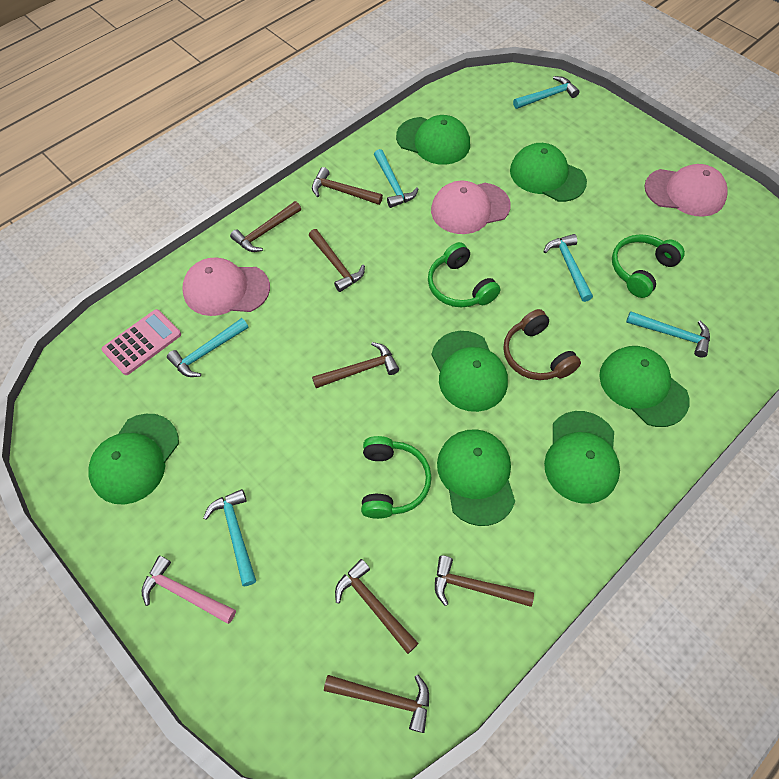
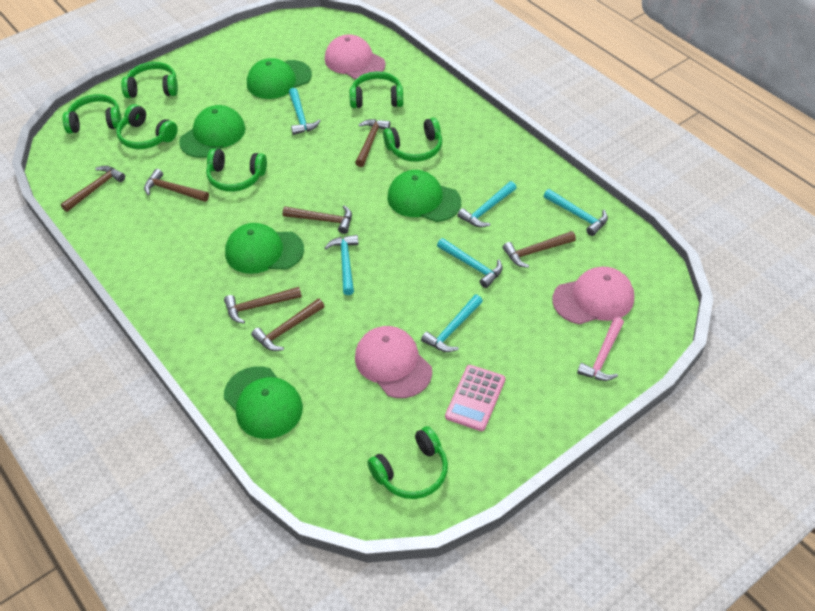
brown headphones: [503,309,581,380] = 1 -> none = 0
green cap: [88,414,179,505] [396,115,470,165] [431,331,508,412] [437,429,515,526] [510,143,587,202] [544,411,620,504] [599,346,689,427] = 7 -> [179,105,246,158] [224,366,303,439] [225,223,304,274] [247,58,312,99] [387,170,461,222] = 5
green headphones: [361,436,432,519] [428,242,500,307] [612,234,685,298] = 3 -> [63,94,122,134] [116,104,178,149] [121,62,178,98] [206,148,267,192] [349,71,403,108] [367,426,448,499] [383,117,442,162] = 7

